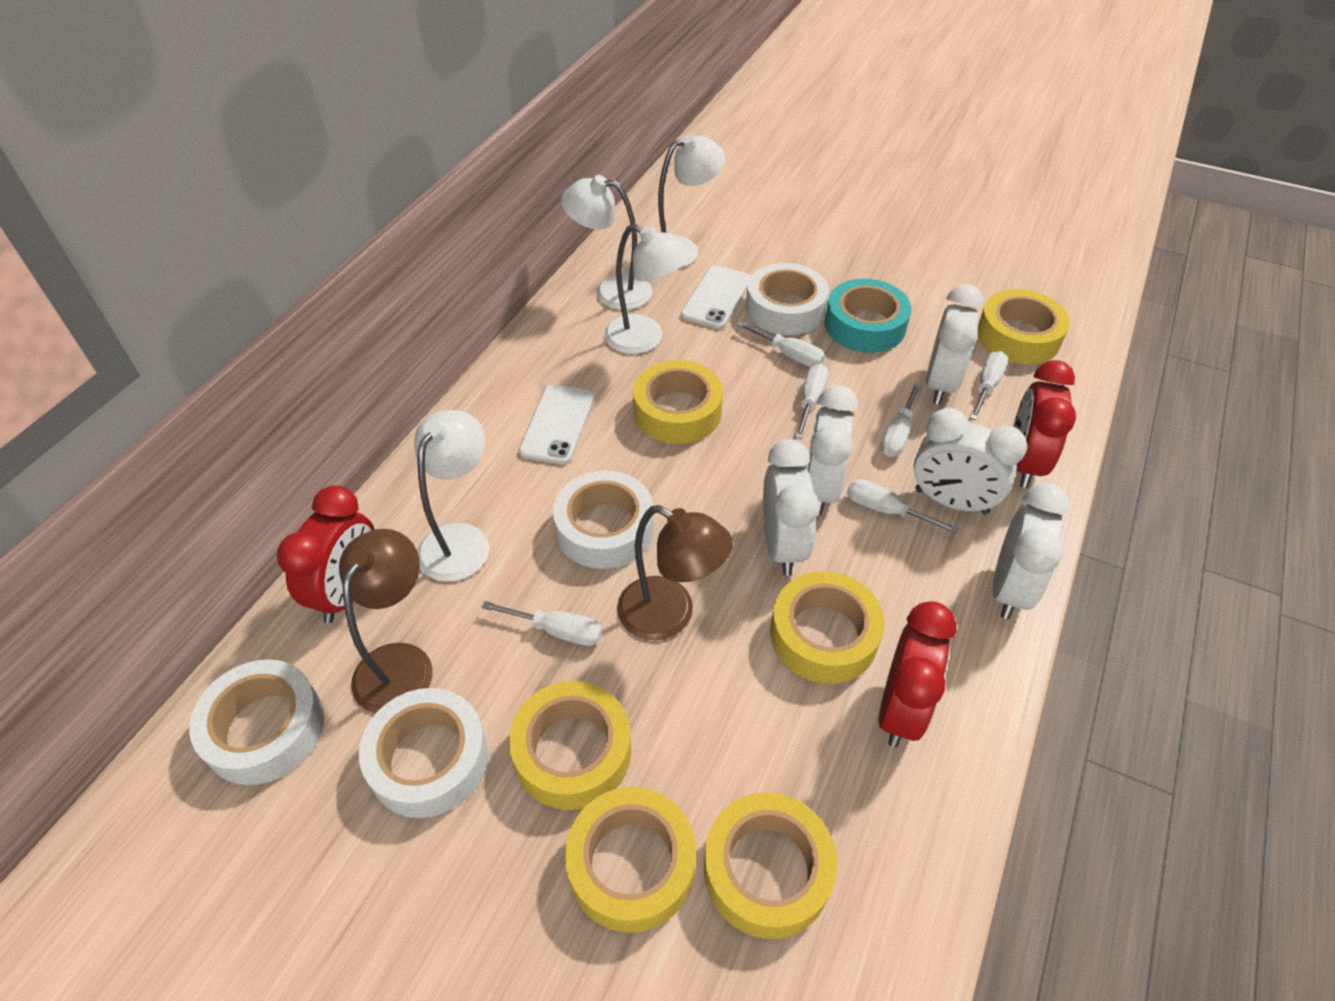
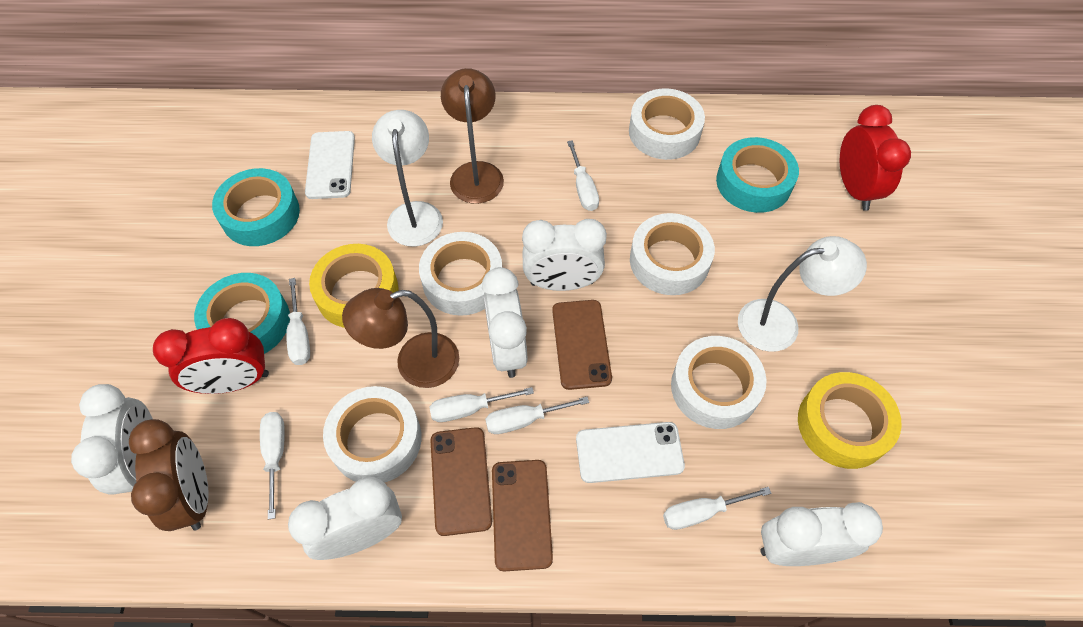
brown clock: none = 0 -> [129,419,209,531] = 1
brown phone: none = 0 -> [430,427,492,536] [492,460,553,571] [552,300,612,390] = 3
red clock: [277,485,375,623] [879,601,957,748] [1013,360,1076,488] = 3 -> [153,318,269,394] [840,105,911,211] = 2
turquoise tape: [825,279,912,353] = 1 -> [194,273,290,354] [212,168,300,246] [716,137,799,213] = 3
white lamp: [414,410,489,582] [561,175,652,310] [604,224,690,354] [658,134,725,268] = 4 -> [372,110,443,247] [738,236,867,352] = 2
white tape: [189,659,324,785] [359,688,488,818] [553,471,654,569] [746,263,829,335] = 4 -> [323,386,422,483] [419,232,502,316] [629,89,705,160] [630,213,715,295] [671,336,766,429] = 5
yellow tape: [509,681,631,810] [565,787,696,933] [633,360,723,444] [704,792,837,939] [770,571,885,684] [978,289,1070,364] = 6 -> [309,244,399,328] [798,372,902,469] = 2

